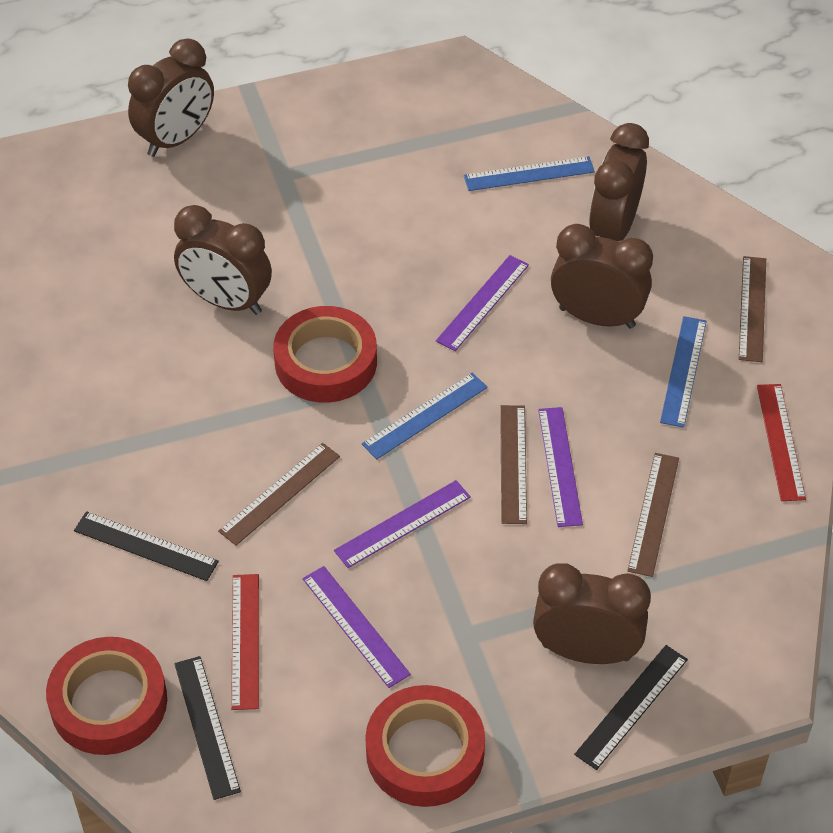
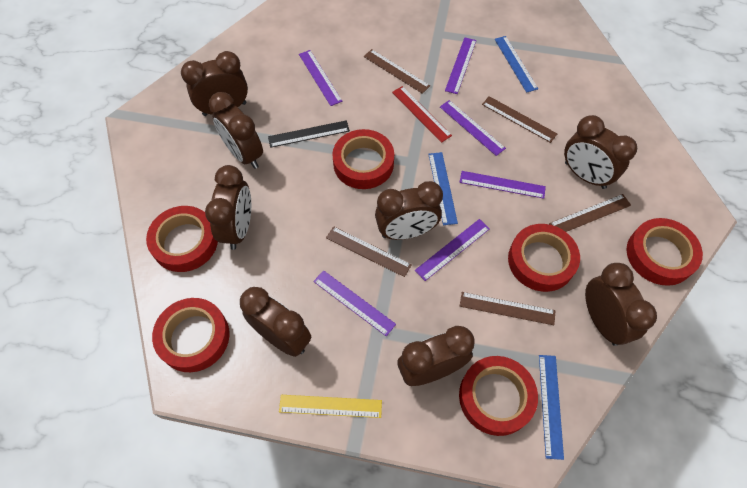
black ruler: [74,511,219,581] [174,656,241,800] [574,645,688,770] = 3 -> [268,120,350,148] = 1
brown clock: [128,39,214,157] [174,205,272,315] [533,564,651,664] [551,224,653,329] [589,123,649,241] = 5 -> [181,51,248,116] [205,165,251,250] [209,92,263,169] [240,287,311,357] [375,181,443,240] [398,326,475,386] [564,115,637,189] [585,263,657,346] = 8
brown ruler: [218,443,340,546] [500,405,527,524] [627,453,679,577] [739,256,766,362] = 4 -> [326,226,412,277] [364,49,430,94] [460,292,556,325] [482,96,557,143] [549,194,631,232] = 5
purple ruler: [303,566,411,688] [334,480,471,568] [436,255,529,351] [538,407,583,527] = 4 -> [299,50,342,106] [313,270,396,336] [415,219,490,281] [440,100,506,156] [445,37,477,94] [459,171,546,199] = 6
red ruler: [231,574,259,710] [757,384,806,501] = 2 -> [392,86,452,143] = 1
red tape: [46,637,167,755] [273,306,377,403] [365,685,485,807] = 3 -> [146,206,218,272] [152,298,230,372] [332,129,394,189] [459,356,538,436] [508,224,580,292] [627,218,703,286] = 6
yellow ruler: none = 0 -> [279,395,382,418] = 1

